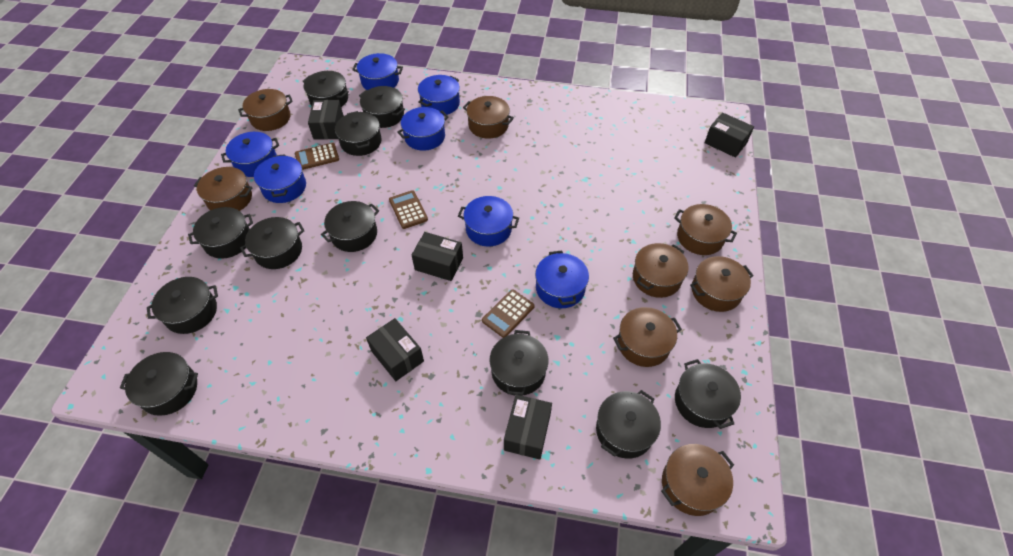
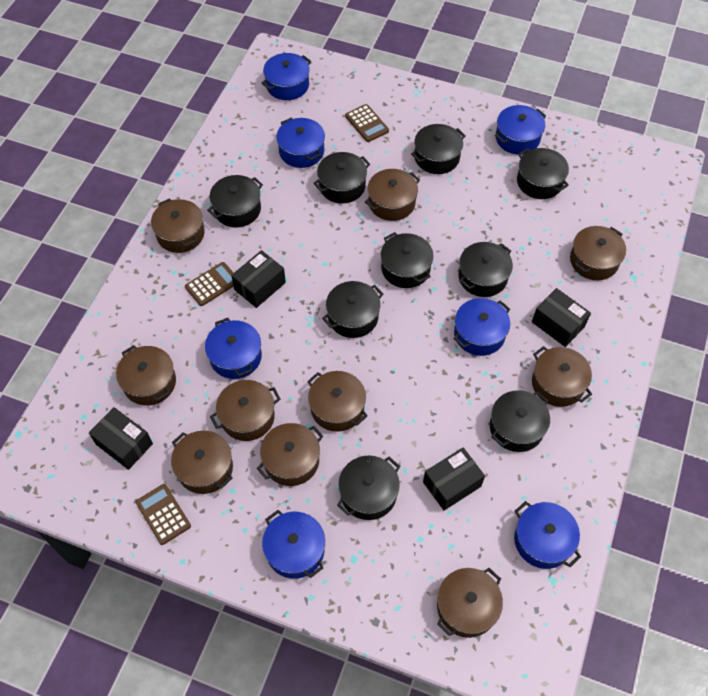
black box: [308,100,344,140] [366,318,424,381] [412,232,463,281] [504,394,552,459] [705,112,754,158] = 5 -> [89,407,153,470] [231,250,286,308] [423,447,485,510] [532,288,591,347] = 4
black pot: [120,352,198,416] [147,277,218,334] [188,207,253,259] [240,217,305,269] [302,71,349,107] [321,201,379,252] [335,111,382,156] [359,86,405,128] [490,330,549,396] [596,390,661,459] [675,359,741,429] = 11 -> [207,175,263,228] [314,152,370,204] [322,281,383,338] [337,456,400,520] [381,232,434,288] [411,124,465,174] [459,242,513,297] [490,390,550,452] [517,148,569,199] = 9
brown pot: [194,167,253,211] [238,89,293,131] [463,96,514,139] [613,307,682,367] [633,243,689,298] [661,444,734,516] [674,204,737,255] [690,256,754,312] = 8 -> [116,345,176,406] [151,198,205,253] [171,431,233,494] [210,380,280,441] [257,423,323,486] [307,371,368,432] [365,169,420,221] [437,568,503,638] [532,346,592,407] [570,226,626,280] = 10

